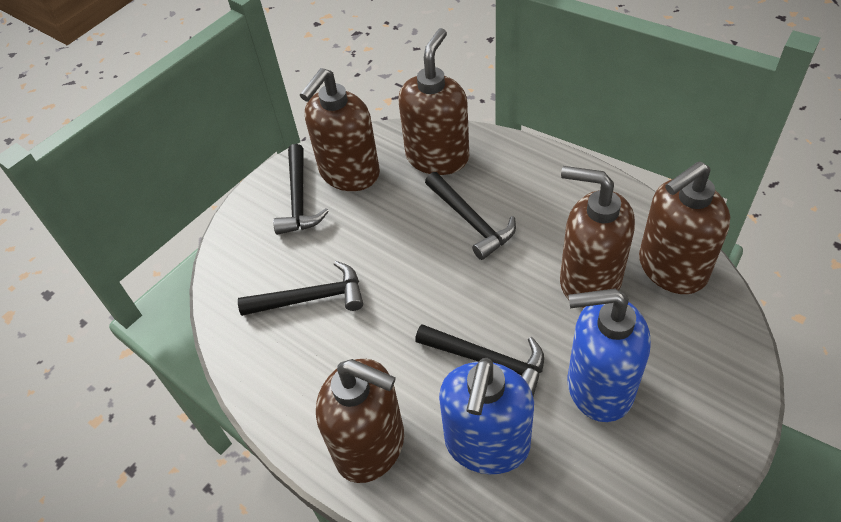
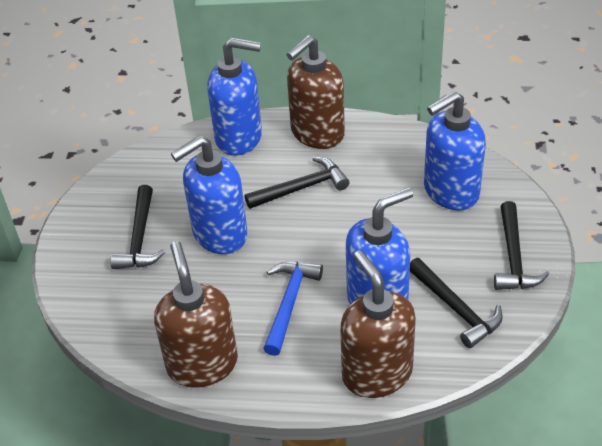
blue hammer: none = 0 -> [263,261,323,356] = 1
blue soap dispenser: [439,358,534,474] [567,289,651,422] = 2 -> [171,136,248,254] [207,38,262,156] [346,187,413,305] [424,91,486,210] = 4
brown soap dispenser: [300,68,380,191] [316,359,404,483] [398,28,469,175] [560,166,635,308] [639,161,730,294] = 5 -> [154,241,238,388] [287,35,345,149] [340,250,416,398] = 3

